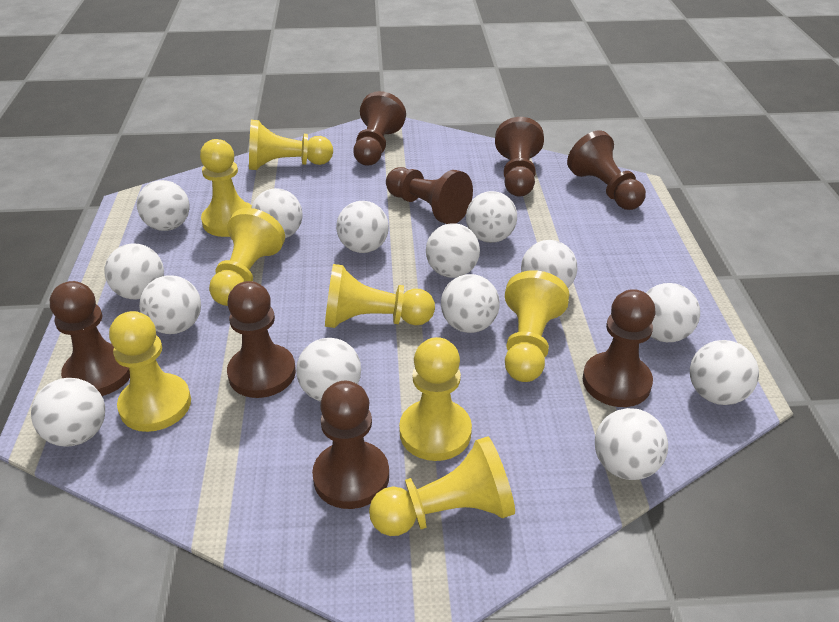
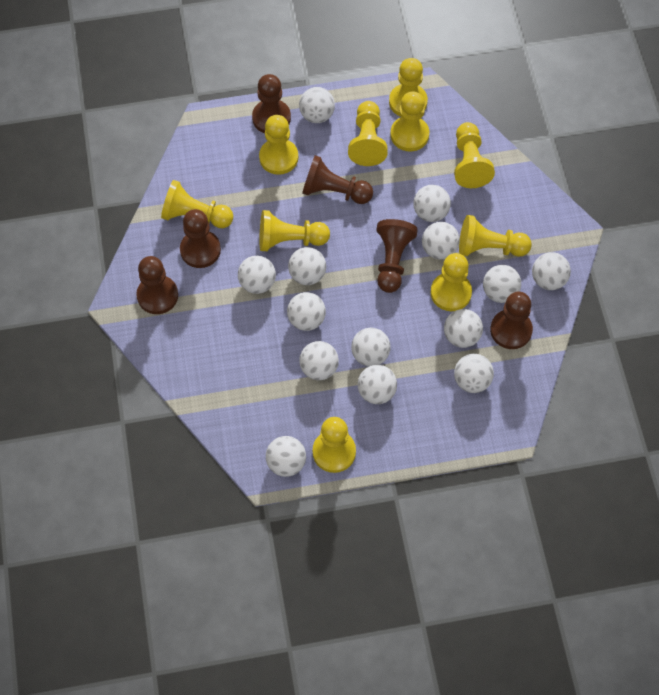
brown pawn: [50,281,130,396] [227,281,296,398] [312,381,389,509] [354,91,406,166] [386,167,473,224] [495,117,544,197] [567,130,646,210] [583,289,655,407] = 8 -> [136,256,178,314] [180,209,221,268] [252,74,291,133] [302,155,373,204] [376,219,418,293] [490,292,533,349] = 6
yellow pawn: [109,311,191,432] [200,139,252,237] [209,208,285,306] [249,120,333,170] [325,264,435,328] [369,436,515,536] [399,337,472,461] [505,270,569,382] = 8 -> [161,180,233,228] [259,115,298,175] [260,210,330,251] [313,417,356,473] [348,101,388,166] [389,58,428,117] [390,91,429,151] [430,253,472,311] [454,122,495,188] [459,215,532,257] = 10

